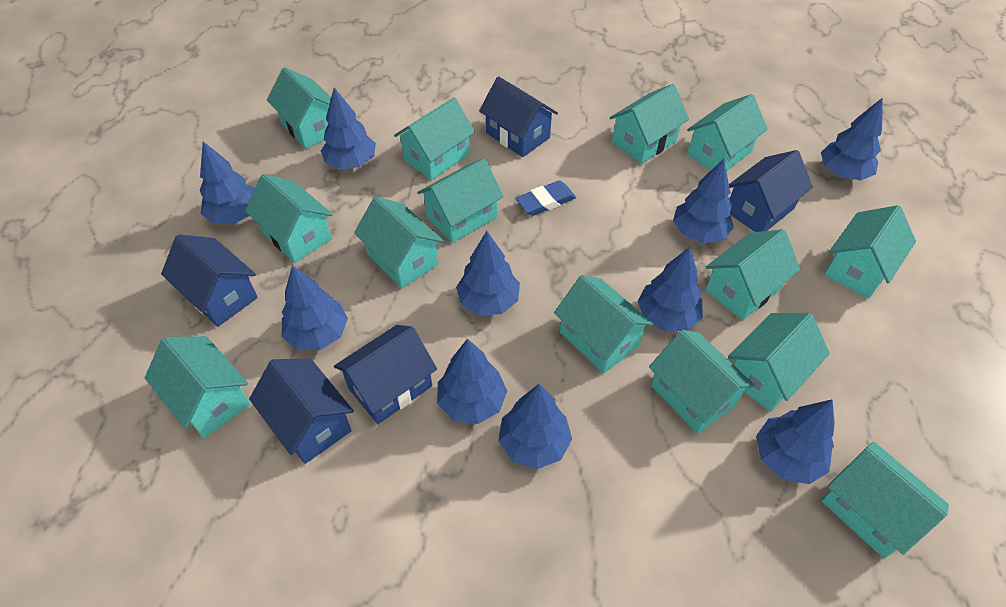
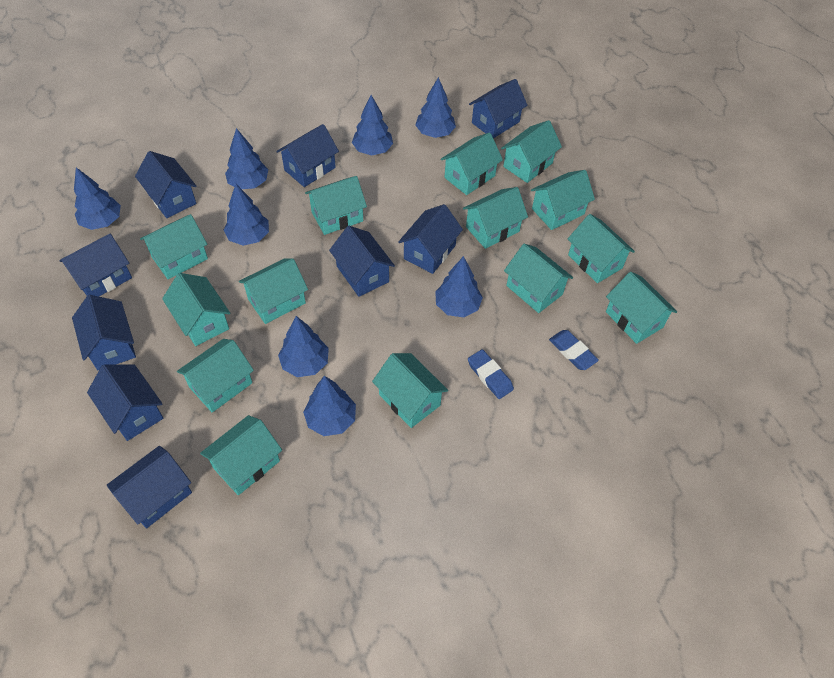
blue eraser: [516,180,576,216] = 1 -> [468,349,514,399] [549,330,599,370] = 2
blue house: [161,235,258,327] [249,359,354,464] [334,325,437,424] [479,76,558,157] [729,150,813,232] = 5 -> [59,234,132,297] [72,295,136,370] [87,364,163,441] [107,446,192,528] [135,151,197,218] [276,124,339,187] [329,226,395,297] [398,204,463,274] [469,79,528,138] = 9
blue tree: [200,141,255,224] [282,266,348,350] [321,87,376,169] [437,339,507,424] [456,231,520,316] [498,384,572,469] [638,247,703,331] [673,159,734,243] [756,399,835,484] [821,97,883,180] = 10 -> [74,167,121,230] [224,184,269,246] [225,128,268,189] [278,316,329,377] [303,376,356,436] [352,95,393,156] [415,77,456,138] [435,256,483,317] = 8

